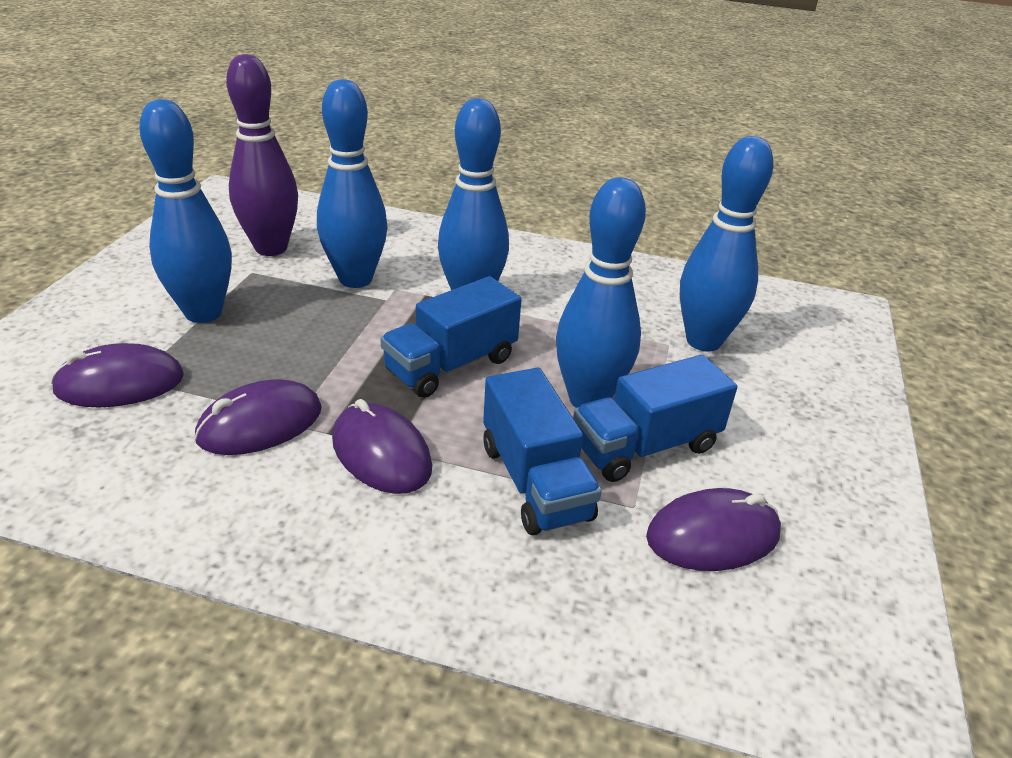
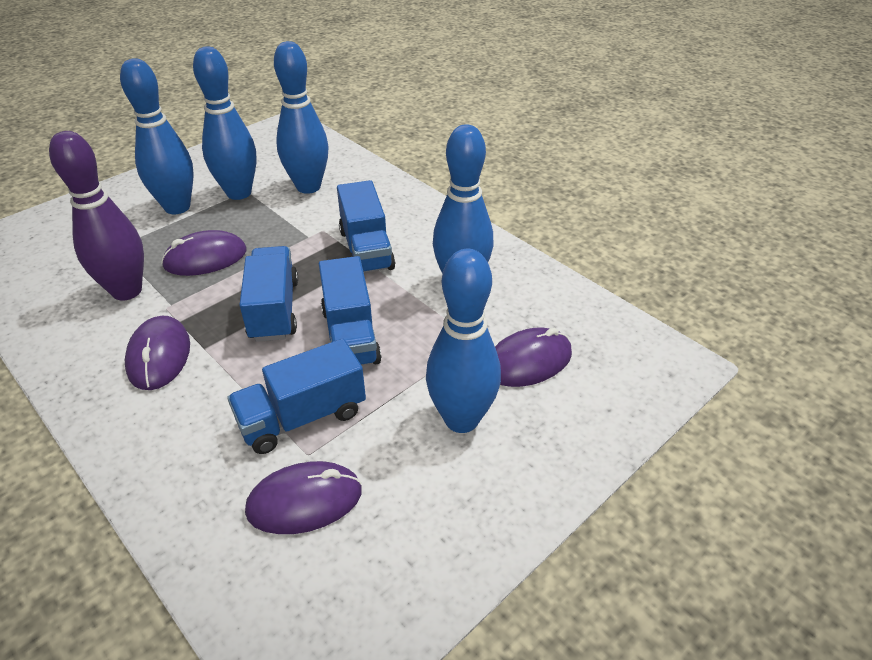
blue truck: [380,276,521,398] [483,368,602,535] [573,355,737,482] = 3 -> [227,338,366,454] [239,246,298,342] [319,256,382,365] [337,180,395,273] = 4

